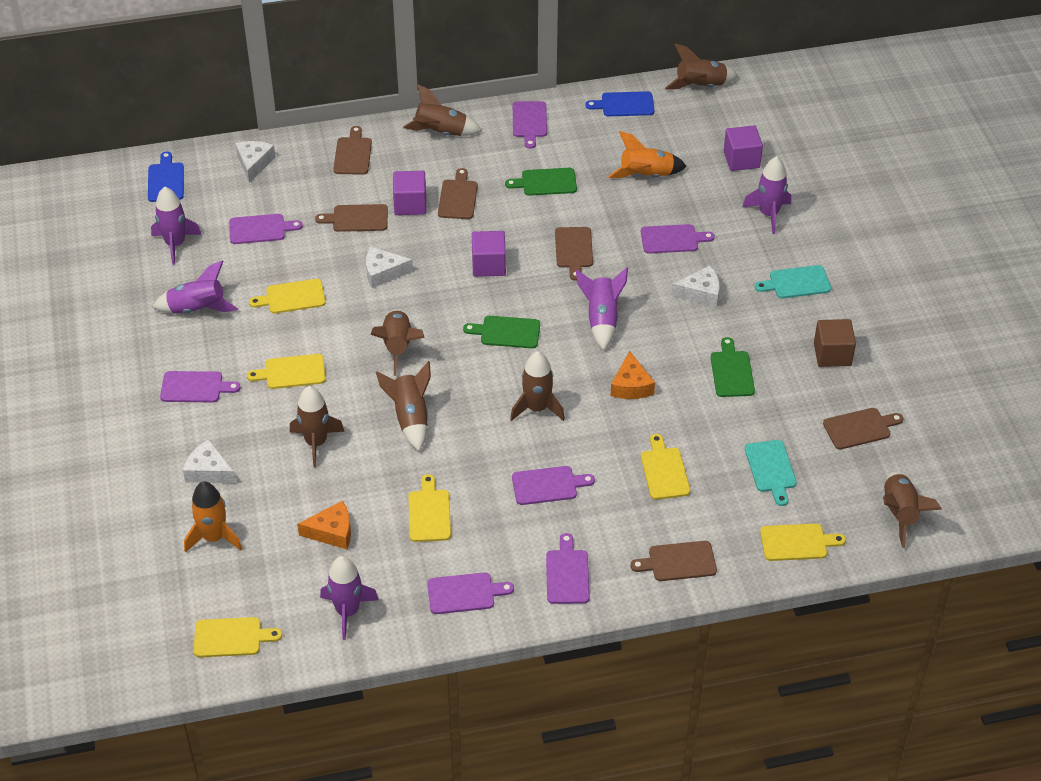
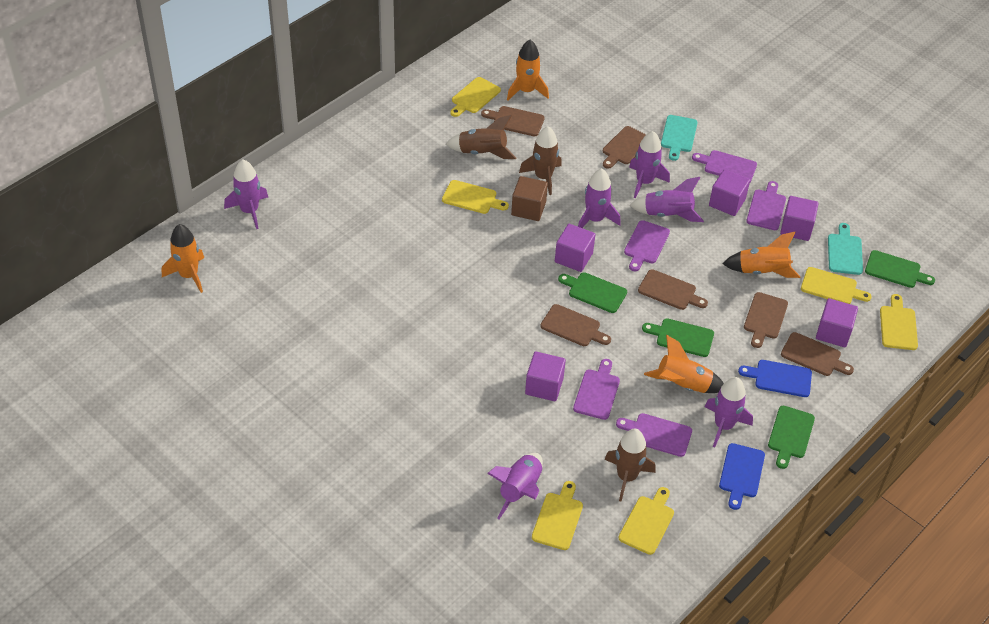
brown rocket: [290,386,345,467] [370,309,425,376] [376,361,431,451] [403,84,482,136] [510,351,565,421] [665,44,738,89] [883,471,942,548] = 7 -> [446,115,517,159] [519,126,562,195] [604,429,656,502] = 3
green cutting board: [463,316,540,348] [505,168,577,196] [711,337,755,397] = 3 -> [558,272,627,313] [642,318,714,357] [768,406,815,469] [865,250,935,288] = 4
orange cheese: [297,501,351,549] [611,351,655,399] = 2 -> none = 0
orange rocket: [184,481,242,553] [608,131,687,178] = 2 -> [162,224,204,293] [507,40,549,100] [644,335,724,393] [723,232,801,278] = 4
purple cube: [393,171,426,215] [472,231,506,277] [724,126,763,171] = 3 -> [525,351,566,401] [555,224,596,272] [709,169,750,216] [780,196,818,241] [816,298,858,347] = 5
purple cutting board: [160,371,240,403] [229,214,303,244] [427,573,514,614] [512,466,595,505] [513,101,547,149] [546,533,590,604] [641,224,715,254] = 7 -> [573,359,620,420] [616,413,692,457] [624,220,670,271] [692,150,757,182] [746,181,786,230] = 5
purple rocket: [151,187,202,265] [153,260,238,314] [320,556,379,640] [576,267,628,350] [743,156,791,234] = 5 -> [224,159,268,229] [487,453,543,519] [578,168,621,228] [629,131,670,198] [630,177,704,222] [705,377,753,447] = 6
white cheese: [183,439,236,483] [235,141,276,183] [366,247,413,288] [672,266,720,307] = 4 -> none = 0

